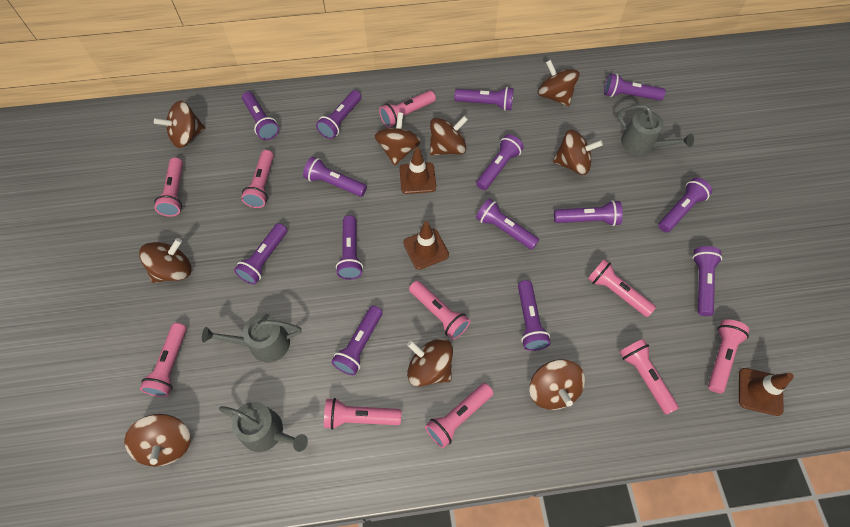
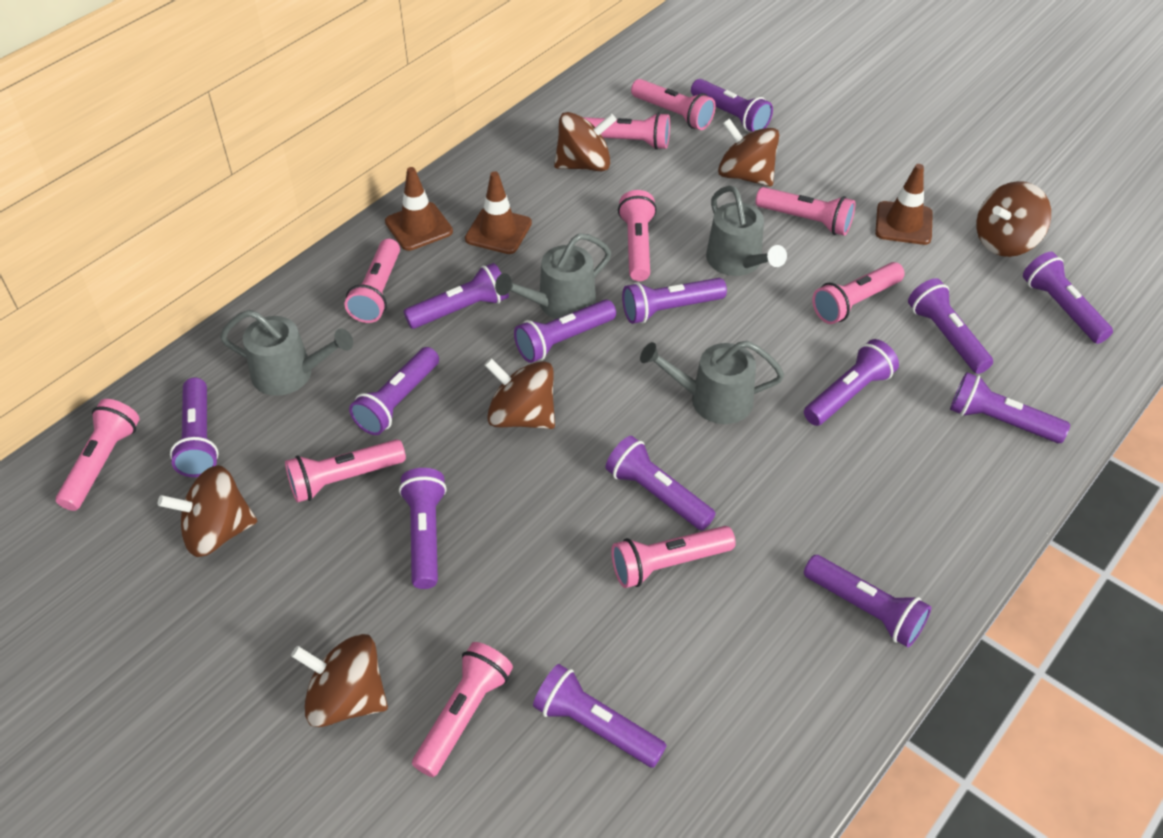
brown spinning top: [124,414,190,467] [139,238,192,283] [154,101,205,148] [374,112,421,166] [407,338,453,387] [430,116,468,155] [529,359,585,410] [537,60,580,106] [553,130,603,175] = 9 -> [158,465,257,557] [291,634,388,727] [484,358,555,429] [554,112,617,171] [718,118,779,186] [976,181,1051,257] = 6
grey watering can: [202,314,302,363] [219,402,308,452] [617,105,694,156] = 3 -> [220,310,353,396] [495,233,611,319] [640,341,784,424] [706,185,787,276] = 4

